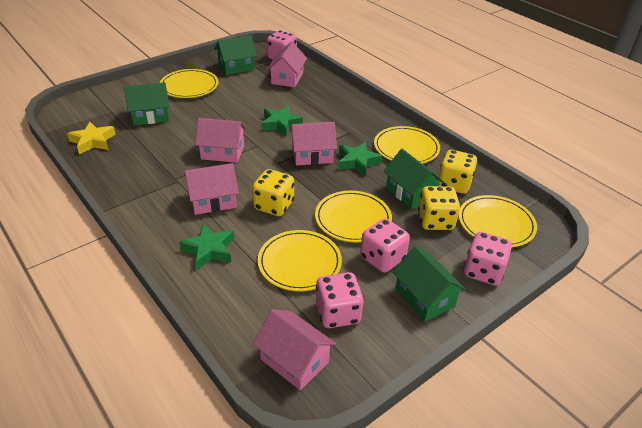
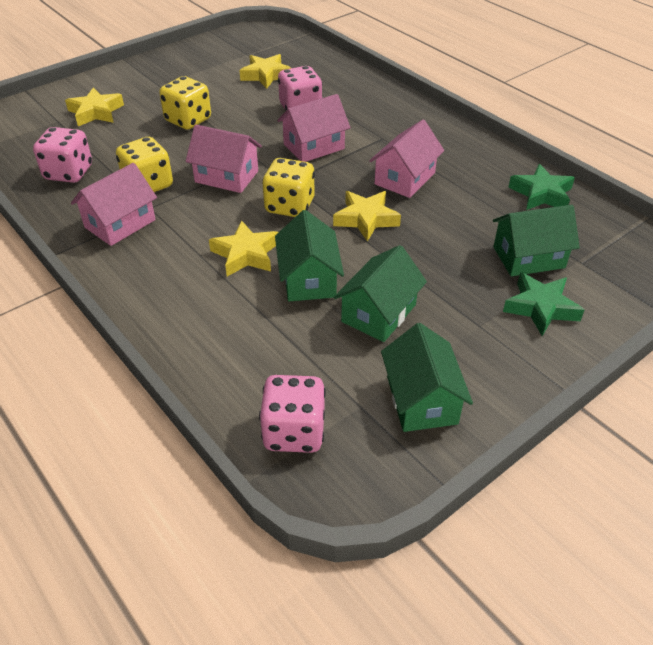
green star: [179,223,235,270] [261,106,303,136] [338,142,383,176] = 3 -> [503,272,584,336] [508,164,575,210] = 2
pink dice: [267,31,297,59] [316,272,364,328] [360,219,410,273] [464,232,512,285] = 4 -> [33,127,92,183] [259,375,326,453] [278,66,322,110] = 3
pink house: [185,163,239,215] [195,118,246,163] [253,309,336,391] [267,42,307,88] [290,122,337,166] = 5 -> [71,163,157,246] [186,125,262,193] [278,94,351,162] [369,120,444,198] = 4
yellow plate: [160,69,218,98] [258,230,342,291] [315,190,392,242] [374,126,440,164] [458,195,537,247] = 5 -> none = 0
yellow star: [67,122,116,154] = 1 -> [65,87,124,126] [209,220,279,276] [239,54,291,89] [333,191,401,242] = 4

